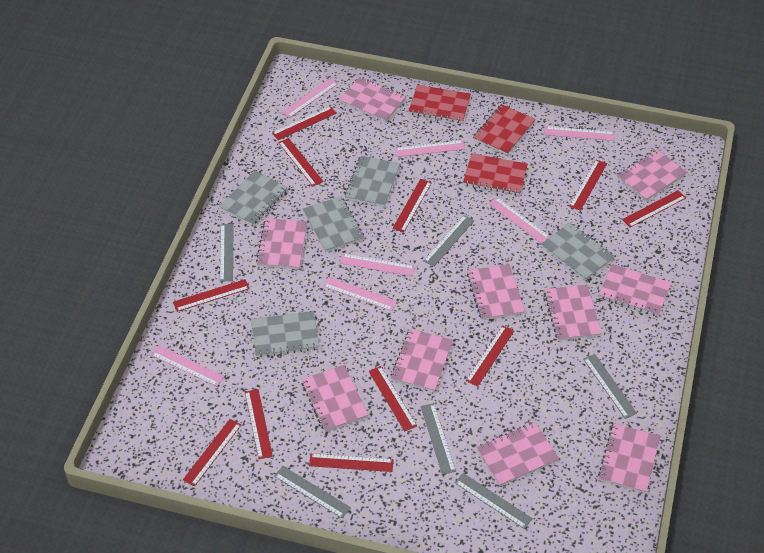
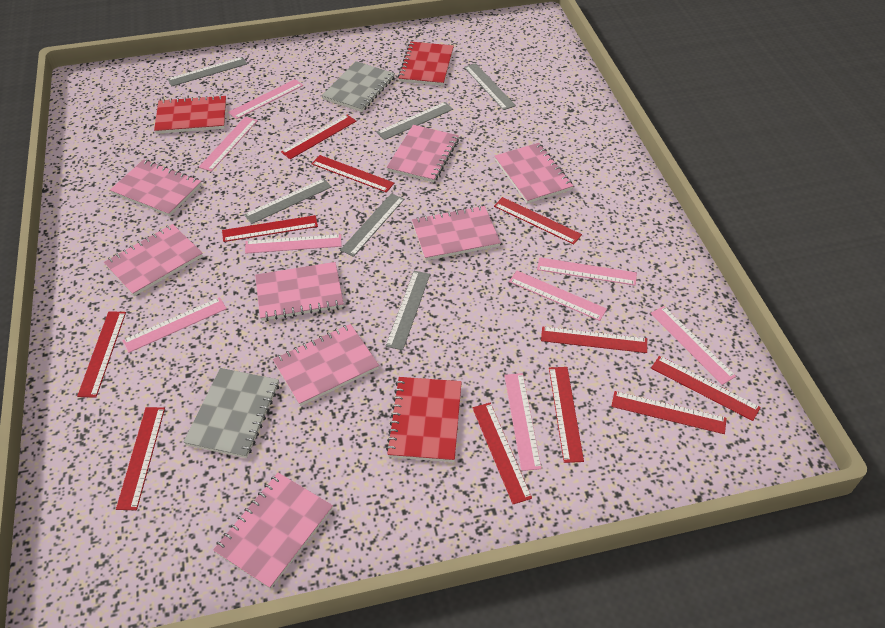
grey notebook: [219,171,288,226] [251,311,319,357] [303,196,364,252] [345,156,400,207] [541,223,615,280] = 5 -> [183,368,279,458] [322,61,395,112] = 2
pink notebook: [256,218,308,269] [301,365,369,432] [339,77,406,122] [391,329,453,392] [467,264,525,321] [477,422,559,486] [544,284,602,341] [598,423,660,493] [599,264,671,316] [617,149,687,201] = 10 -> [104,224,203,296] [110,159,202,216] [213,473,333,589] [255,262,344,321] [273,324,379,406] [387,125,459,182] [412,205,501,261] [494,143,573,204] = 8
pink ruler: [151,345,224,386] [282,78,338,118] [323,277,397,311] [340,253,415,276] [395,140,465,157] [488,197,550,243] [545,126,614,141] = 7 -> [122,297,227,353] [199,117,258,172] [228,79,303,119] [245,234,342,254] [504,373,542,471] [509,271,607,321] [537,257,637,285] [650,306,736,385] = 8

